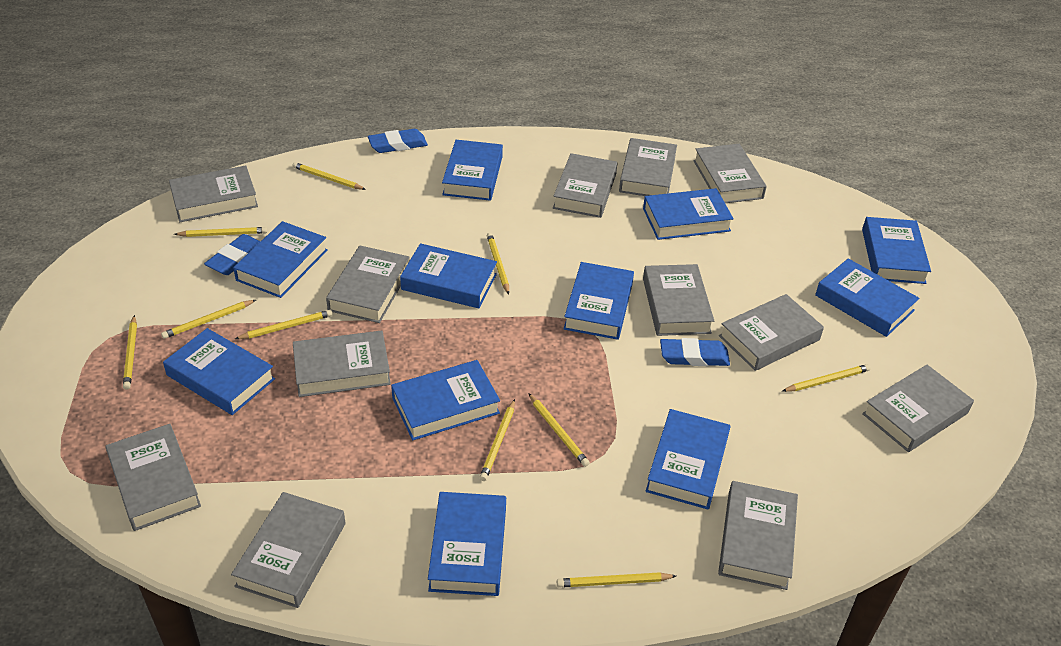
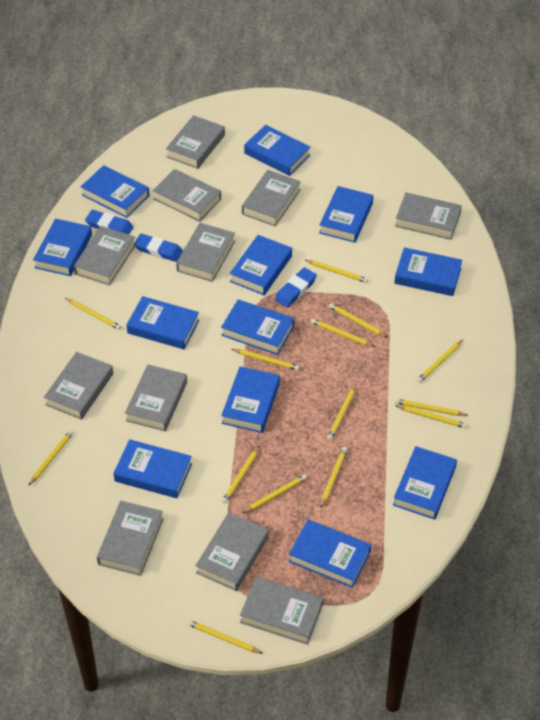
blue book: [163,328,275,415] [233,221,328,298] [391,360,500,441] [400,243,497,308] [428,492,506,596] [442,140,503,201] [563,262,634,340] [643,188,734,240] [645,409,731,510] [815,258,919,337] [862,217,931,284] = 11 -> [33,219,92,276] [81,165,149,218] [113,439,192,498] [126,296,200,349] [221,299,294,355] [221,367,280,433] [230,235,292,295] [244,125,311,176] [289,519,371,588] [319,186,373,243] [393,446,457,520] [394,247,462,296] = 12
grey book: [105,424,201,531] [169,166,258,222] [231,492,345,608] [293,331,391,397] [326,246,410,323] [553,153,617,218] [619,138,677,196] [643,264,714,336] [693,144,767,203] [718,481,798,590] [719,294,824,371] [862,365,974,452] = 12 -> [44,352,113,420] [74,226,135,285] [97,501,164,576] [125,365,187,431] [153,169,221,222] [166,115,225,169] [176,223,235,282] [196,512,269,591] [240,577,323,645] [242,170,301,227] [395,193,462,240] = 11
yellow pencil: [123,315,137,390] [161,300,256,339] [174,227,267,237] [235,310,333,339] [293,162,366,190] [479,399,515,481] [487,233,509,294] [528,393,590,467] [557,572,676,588] [782,364,871,392] = 10 -> [28,430,74,486] [65,298,121,330] [187,620,263,654] [222,445,260,503] [232,349,299,371] [243,474,307,513] [305,260,368,283] [311,319,375,347] [320,447,347,508] [327,384,356,440] [329,303,387,337] [395,399,468,416] [395,405,467,428] [417,340,463,383] = 14

